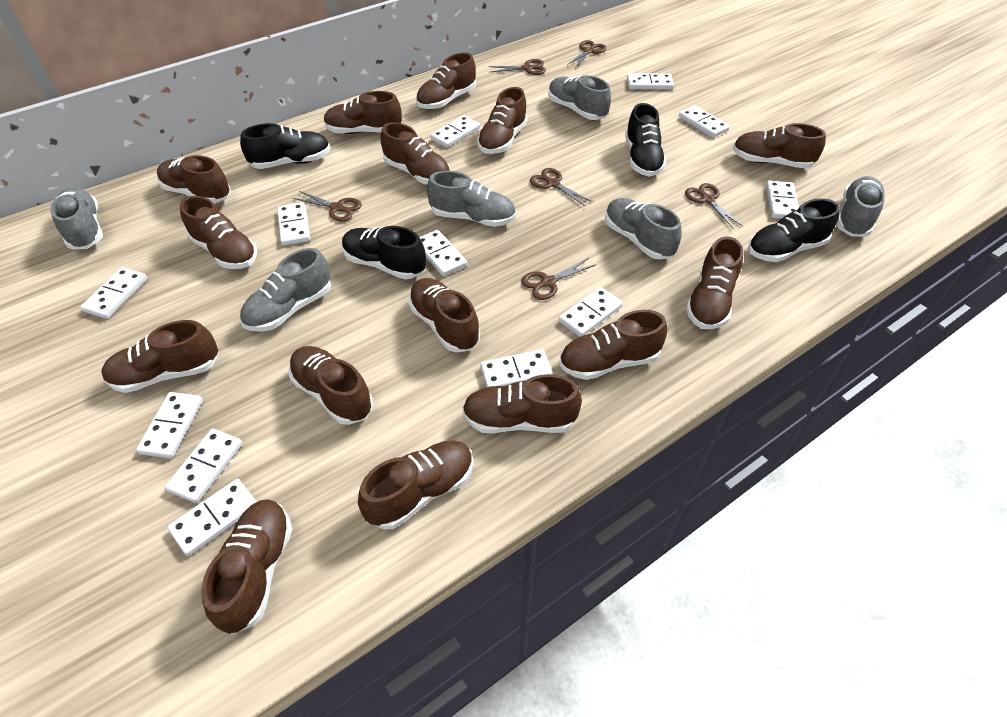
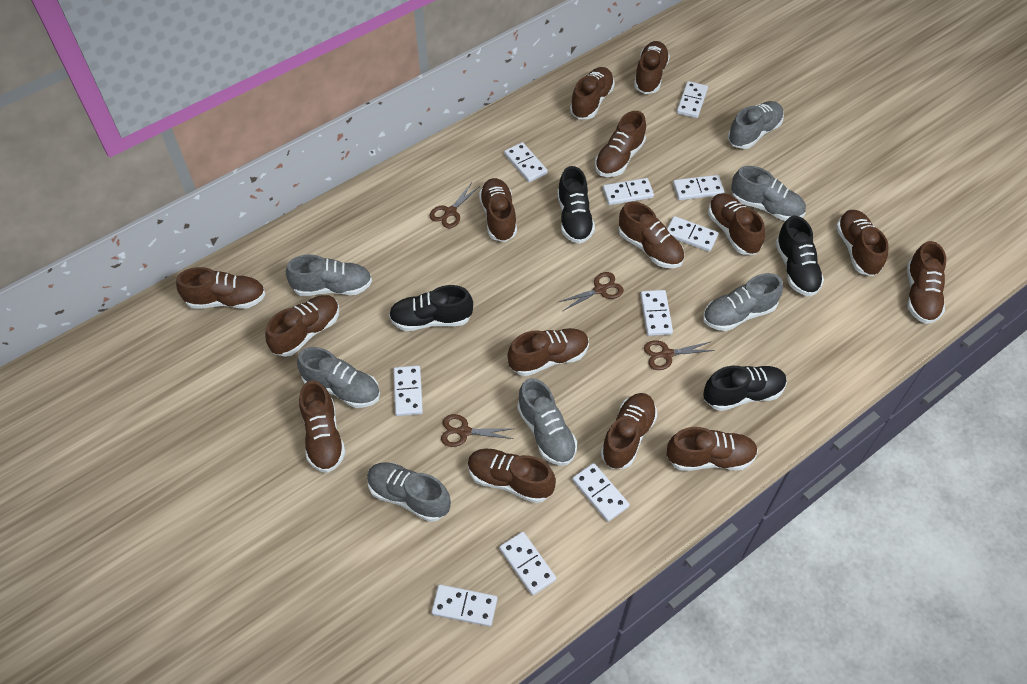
brown scissors: [292,191,362,221] [488,59,546,75] [521,258,595,300] [530,168,593,206] [567,40,606,68] [685,183,743,229] = 6 -> [430,184,480,228] [441,414,514,447] [559,272,624,311] [644,340,715,370] = 4
grey shoe: [50,187,103,250] [240,248,331,332] [427,171,516,227] [548,75,611,120] [605,198,682,260] [836,176,885,237] = 6 -> [286,255,372,296] [297,347,380,408] [367,462,451,522] [517,378,577,466] [703,273,783,331] [728,101,784,149] [731,166,806,221] = 7
white domino: [80,267,147,319] [136,392,203,459] [165,429,243,503] [167,479,257,556] [277,202,310,246] [420,230,467,276] [430,115,480,148] [480,349,553,387] [559,287,623,337] [627,73,674,90] [679,105,730,138] [766,181,799,219] = 12 -> [393,365,423,416] [431,584,497,627] [499,532,556,595] [504,142,548,182] [572,463,630,522] [603,178,654,205] [640,290,673,336] [667,216,719,252] [673,175,724,200] [677,81,708,118] = 10

